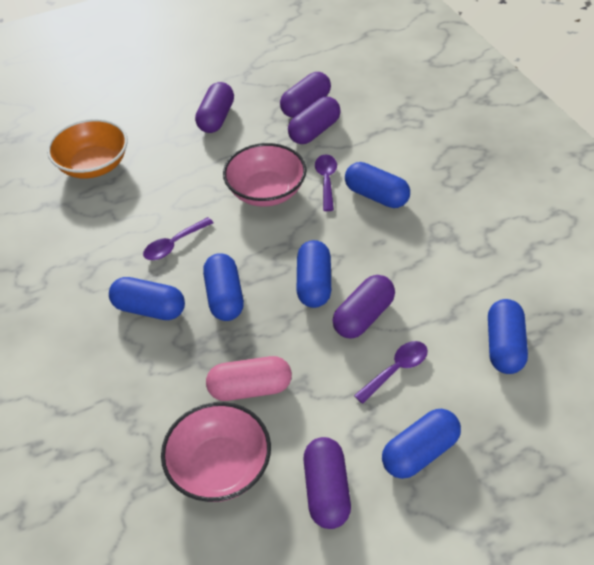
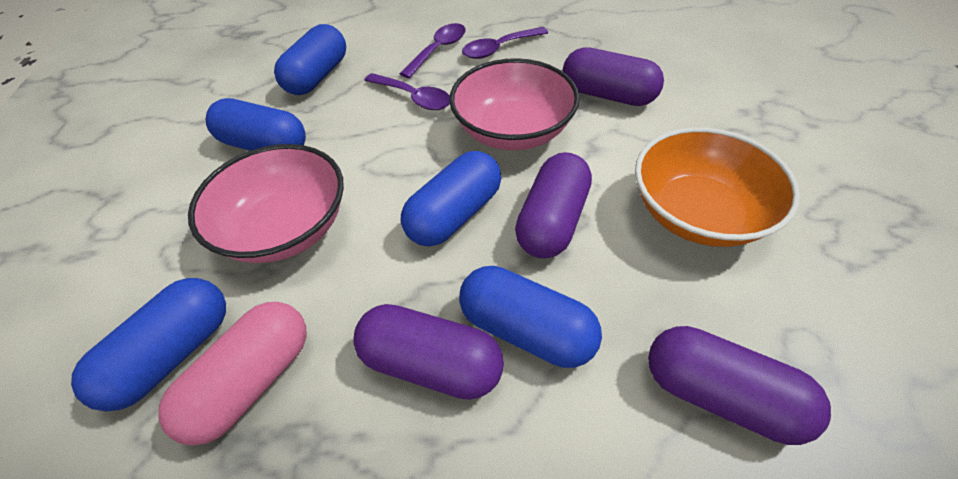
blue capsule: [109,277,185,320] [203,253,244,321] [297,240,331,308] [345,162,410,208] [382,409,461,479] [488,299,528,374] = 6 -> [71,278,226,412] [205,98,306,151] [274,24,346,95] [401,151,501,246] [459,266,602,368] = 5
purple capsule: [195,82,234,133] [280,72,331,118] [288,97,341,144] [304,437,351,529] [333,275,395,339] = 5 -> [353,304,504,400] [515,152,592,258] [563,47,664,106] [648,326,831,445] = 4

